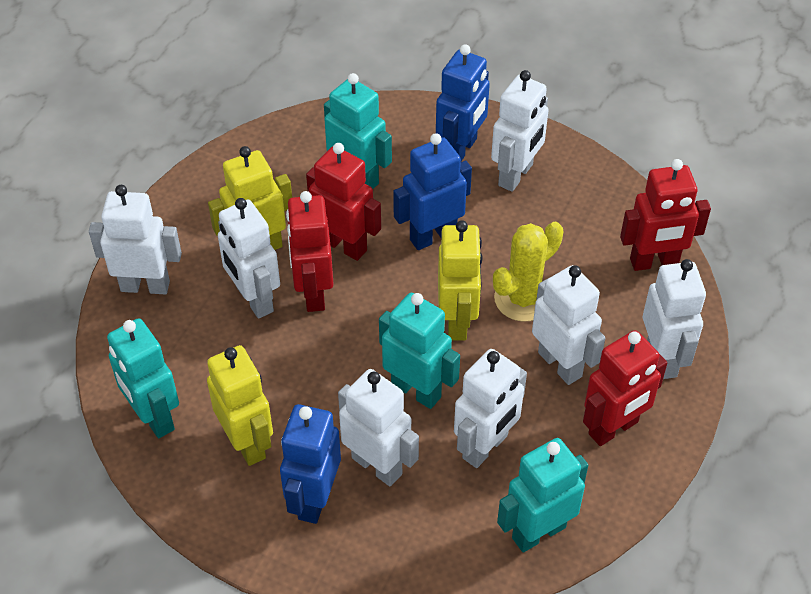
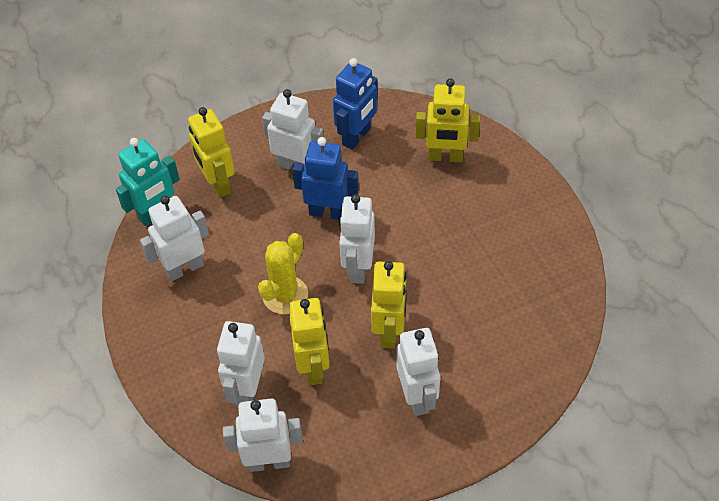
blue robot: [280,404,341,524] [393,133,472,250] [436,44,490,161] = 3 -> [292,137,359,220] [333,58,378,150] = 2
red robot: [286,191,333,312] [306,143,381,261] [583,330,667,446] [620,159,711,271] = 4 -> none = 0
turquoise robot: [107,318,179,438] [324,73,392,189] [379,293,460,409] [497,438,588,552] = 4 -> [116,138,180,226] = 1
white robot: [89,185,182,294] [218,198,280,319] [338,369,419,486] [454,349,527,468] [491,70,549,192] [532,265,605,385] [643,259,706,379] = 7 -> [140,195,209,281] [217,321,265,407] [223,398,303,472] [262,89,323,170] [339,194,375,284] [397,328,440,416] = 6
yellow robot: [207,345,273,466] [208,146,292,250] [438,220,483,340] = 3 -> [188,107,235,198] [289,298,330,386] [371,261,407,349] [416,78,480,162] = 4

